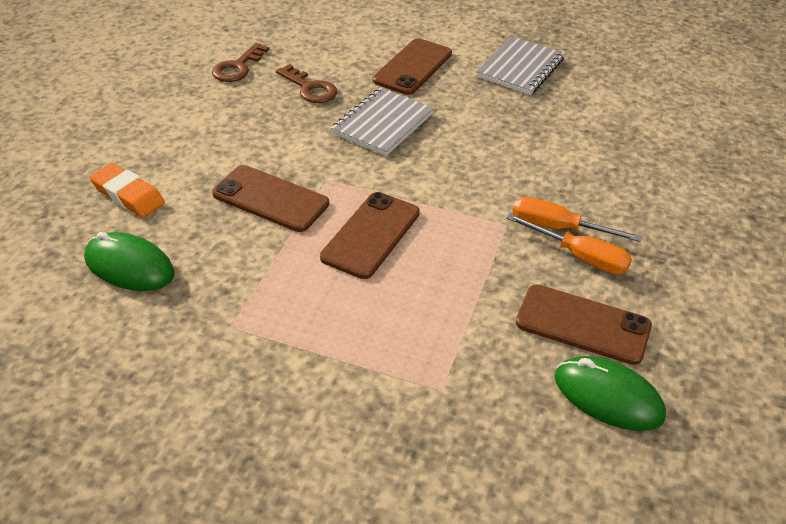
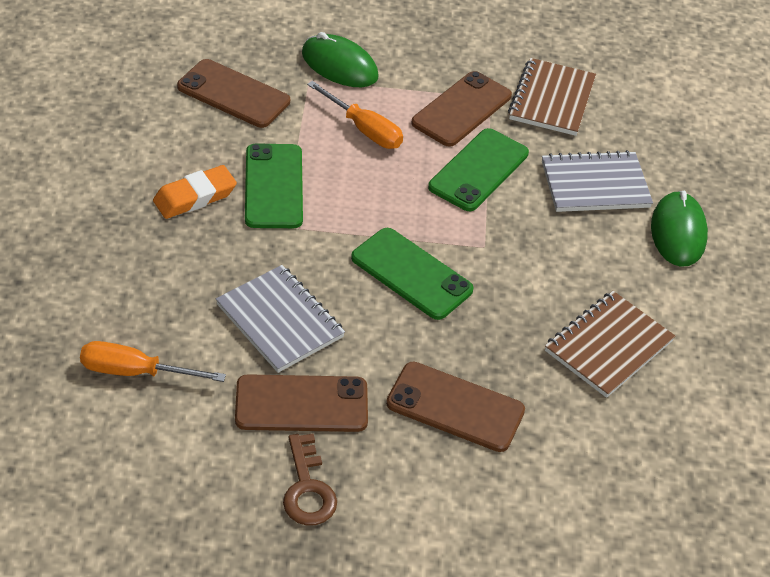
brown key: [212,43,269,82] [276,64,337,103] = 2 -> [283,433,337,526] = 1
brown notebook: none = 0 -> [508,58,596,136] [545,291,675,398] = 2
green phone: none = 0 -> [245,144,303,228] [351,228,474,320] [428,128,529,211] = 3

